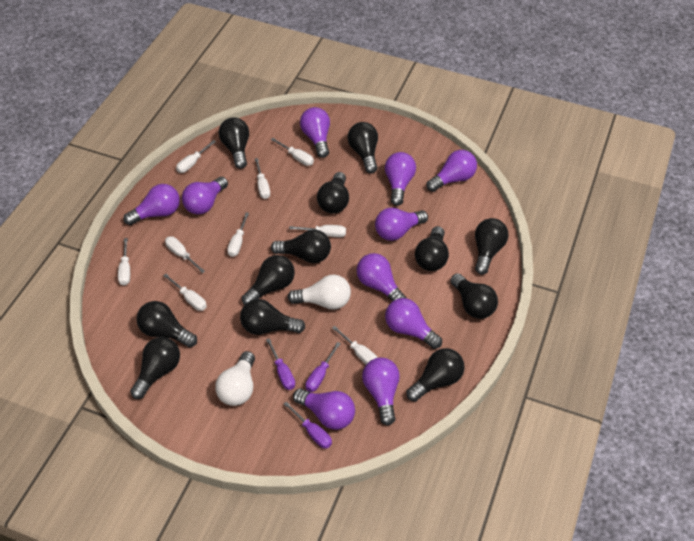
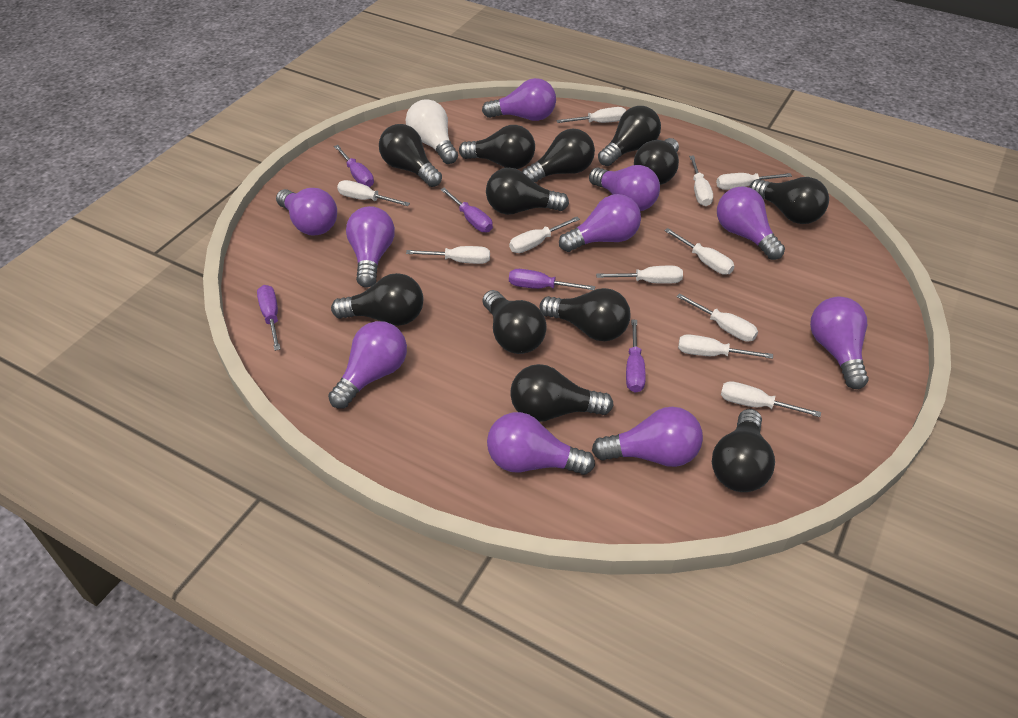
purple screwdriver: [266,338,295,390] [284,401,332,449] [306,342,341,392] = 3 -> [257,285,280,351] [334,145,374,187] [440,188,493,232] [509,269,595,290] [626,320,646,393] = 5
white light bulb: [215,351,255,406] [287,275,351,310] = 2 -> [406,99,458,164] = 1
white screwdriver: [118,238,130,286] [163,274,207,311] [165,236,205,273] [176,140,216,173] [227,212,249,257] [255,158,270,199] [271,138,314,166] [289,225,346,237] [332,326,378,364] = 9 -> [337,180,410,206] [406,246,490,264] [509,217,580,253] [556,107,626,123] [596,266,683,284] [664,228,734,275] [676,293,758,342] [678,334,773,359] [689,156,713,206] [716,173,792,190] [721,381,821,417] = 11

